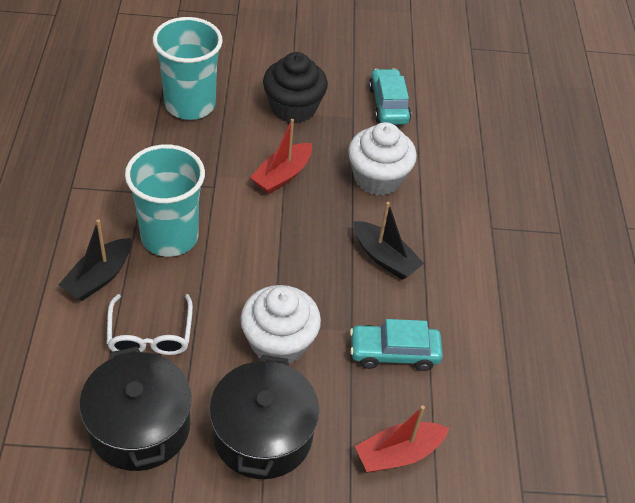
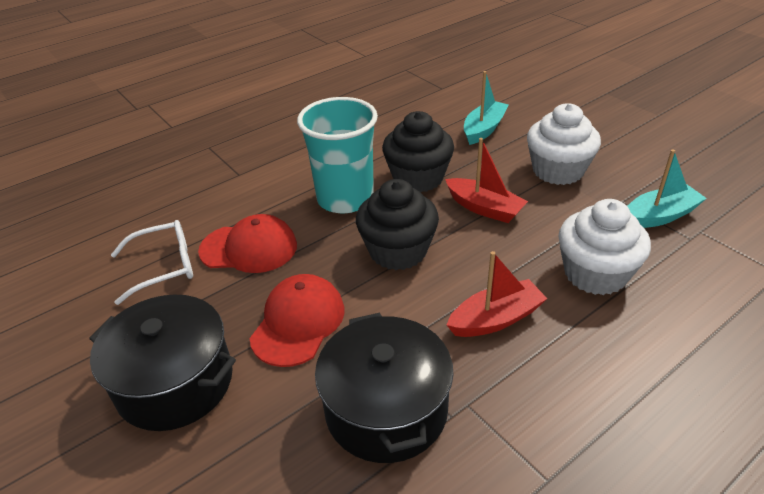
black boat: [59,219,132,301] [354,202,424,279] = 2 -> none = 0
black cupcake: [263,52,328,123] = 1 -> [356,179,439,270] [382,111,454,192] = 2
red cap: none = 0 -> [198,214,297,273] [250,274,344,367] = 2
turquoise boat: none = 0 -> [464,71,509,145] [627,150,707,228] = 2
turquoise car: [350,319,443,371] [369,69,411,125] = 2 -> none = 0
turquoise cup: [125,144,205,257] [153,17,223,120] = 2 -> [297,97,378,213] = 1

